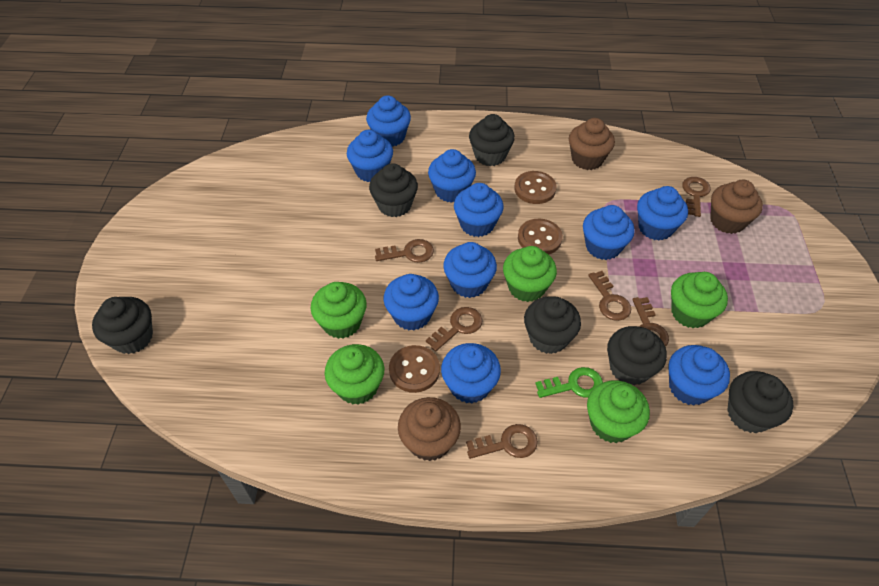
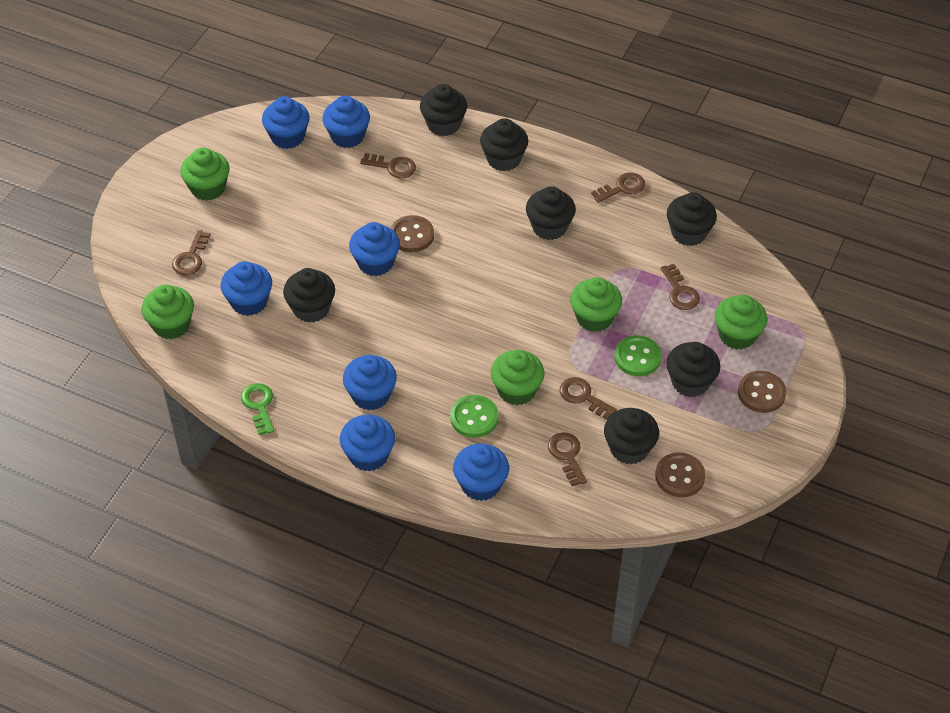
black cupcake: [92,297,153,354] [369,163,418,217] [469,114,515,166] [524,296,581,354] [607,326,667,385] [727,371,793,433] = 6 -> [283,268,335,323] [420,84,467,136] [480,118,528,171] [526,186,576,240] [604,408,659,465] [667,192,717,246] [667,342,720,397] = 7
blue cupcake: [347,130,393,182] [366,95,411,147] [384,274,439,331] [428,149,476,203] [441,343,501,404] [443,242,497,298] [454,183,504,237] [583,205,635,260] [637,186,688,241] [668,345,730,406] = 10 -> [220,261,272,316] [262,96,310,149] [322,95,370,148] [340,415,395,472] [343,355,397,410] [349,222,400,276] [453,443,509,501] = 7
brown cupcake: [398,397,461,461] [569,118,615,170] [710,180,763,234] = 3 -> none = 0
green button: none = 0 -> [450,395,498,438] [614,335,662,376] = 2

